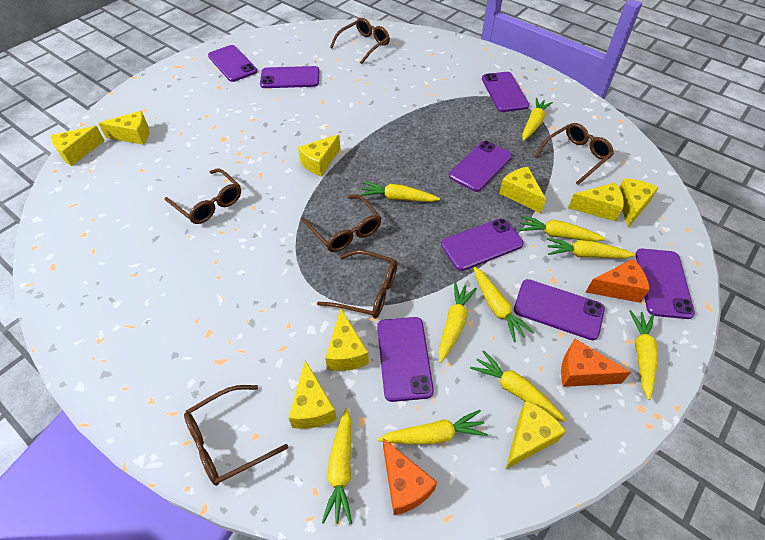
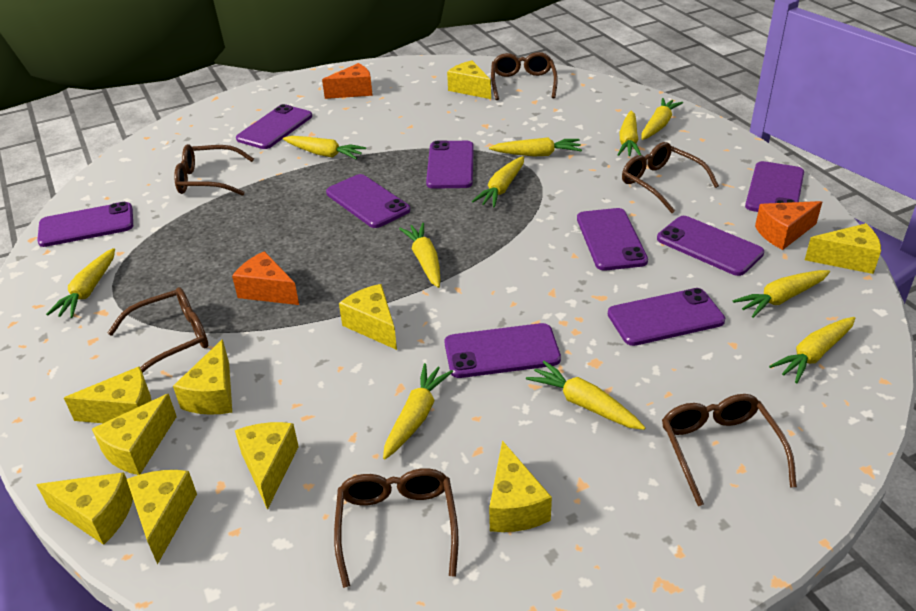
purple phone: [208,45,257,82] [260,66,319,88] [377,317,434,402] [441,218,524,271] [449,141,512,192] [482,72,529,112] [514,279,605,340] [635,249,695,319] = 8 -> [37,202,133,247] [236,104,312,149] [326,174,410,228] [426,140,474,189] [444,323,561,378] [577,208,648,271] [608,288,725,346] [657,216,764,276] [745,161,804,212] = 9
yellow carrot: [322,408,352,524] [360,181,440,202] [378,410,488,444] [438,282,477,363] [470,350,567,422] [473,267,534,342] [520,215,606,242] [522,98,553,141] [547,238,636,258] [629,310,658,400] = 10 -> [46,248,115,318] [283,136,366,159] [383,363,453,459] [399,223,440,288] [472,156,524,207] [489,137,582,157] [526,361,645,430] [618,111,641,156] [642,98,683,140] [733,270,830,318] [769,317,855,383] = 11
yellow cheese: [51,126,105,166] [98,111,149,145] [289,360,337,429] [298,134,340,177] [325,309,369,371] [499,167,546,213] [505,401,566,470] [568,183,624,222] [619,179,659,228] = 9 -> [36,472,133,545] [64,366,152,423] [92,394,177,475] [127,470,197,565] [173,339,232,415] [235,422,299,510] [339,284,397,350] [447,61,491,99] [489,440,552,532] [805,223,881,274] = 10

